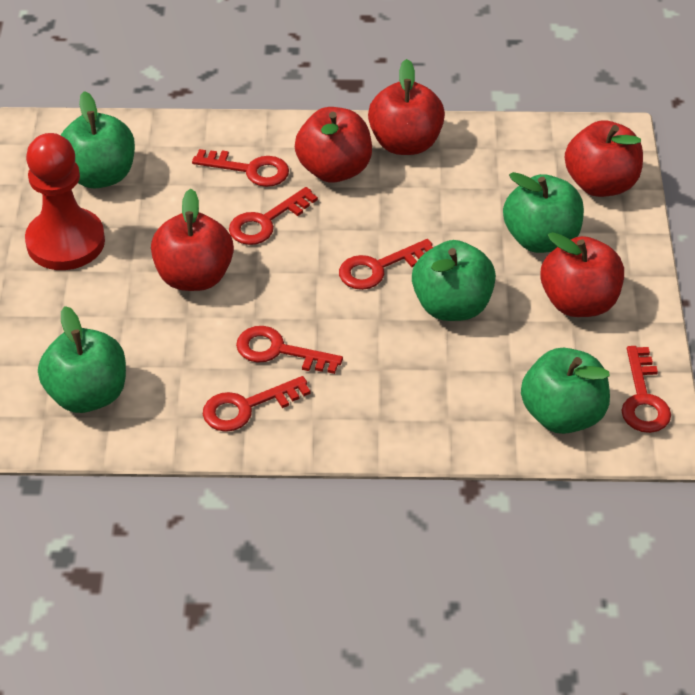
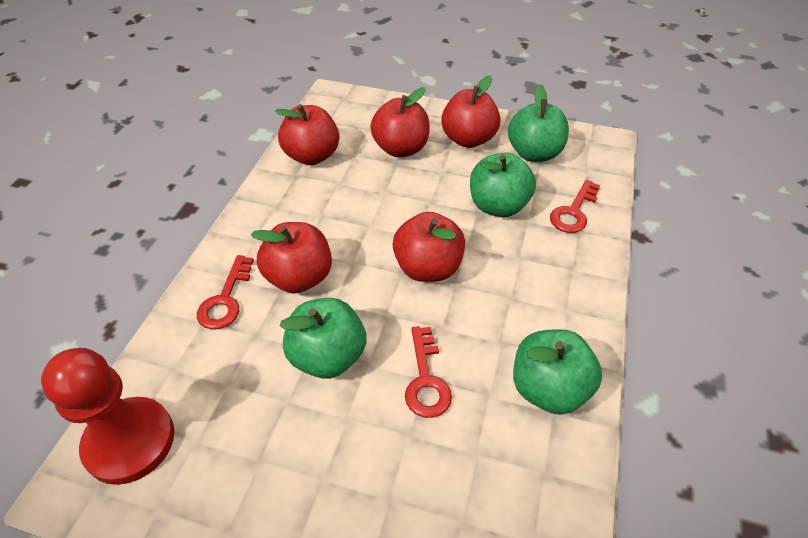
green apple: [38,306,126,413] [61,91,135,188] [412,240,496,321] [503,172,584,253] [521,348,610,434] = 5 -> [280,298,366,379] [470,152,536,217] [508,85,569,162] [513,329,602,415] = 4
red key: [192,149,289,187] [203,376,311,432] [229,187,318,245] [236,326,343,374] [339,239,433,290] [621,346,671,433] = 6 -> [197,255,254,330] [405,326,452,418] [550,180,600,233] = 3

